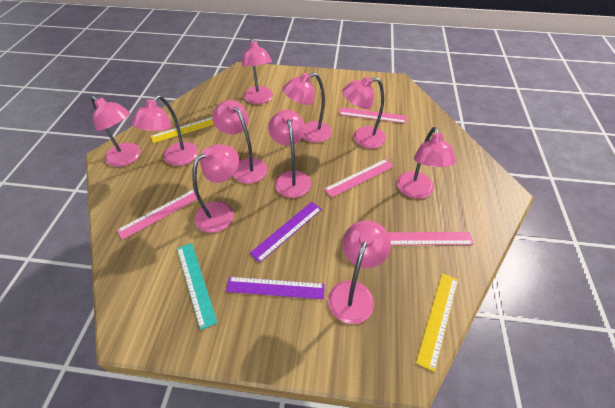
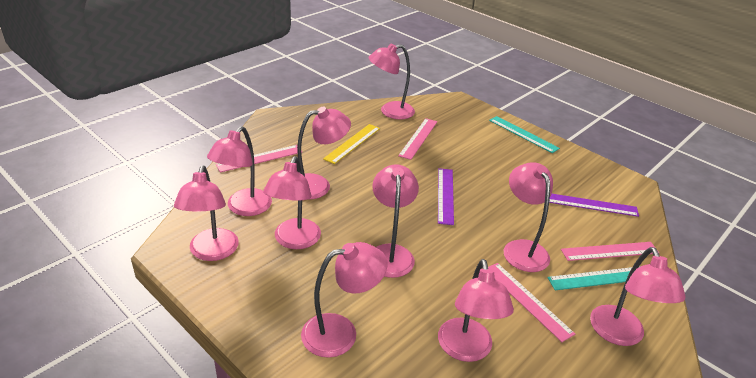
turquoise ruler: [177,243,217,330] = 1 -> [489,116,560,153] [547,266,641,290] = 2
yellow ruler: [151,117,214,143] [416,273,458,372] = 2 -> [323,124,380,164] = 1

